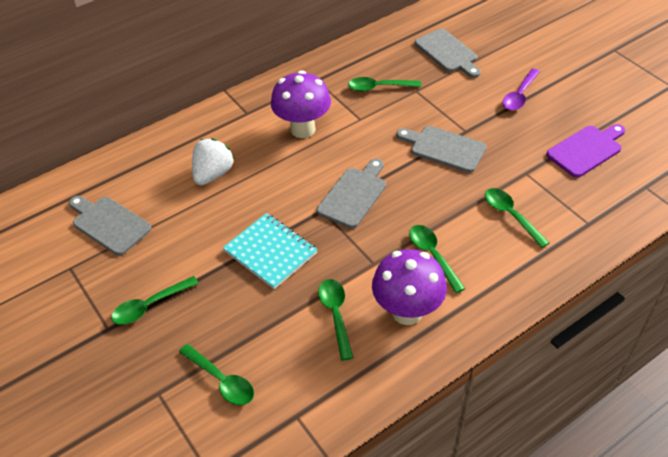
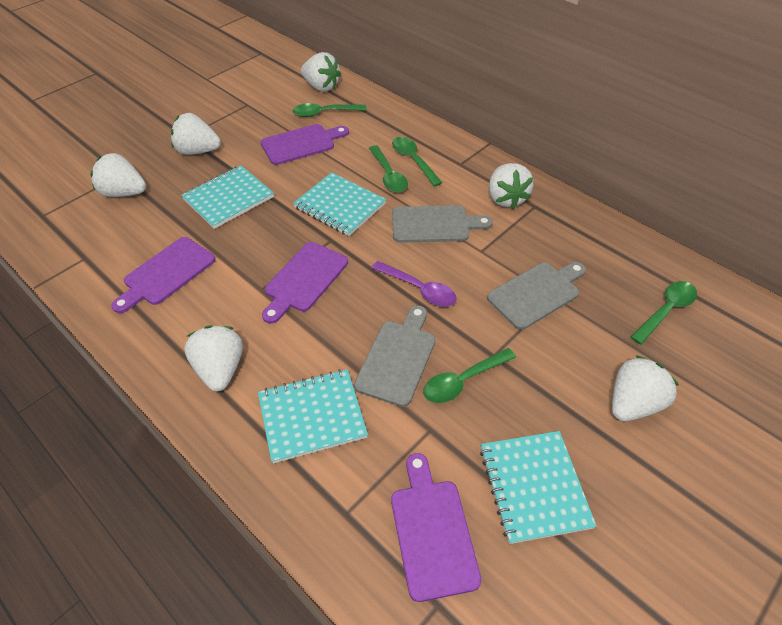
green spoon: [111,276,199,325] [179,344,254,405] [318,279,353,361] [348,77,421,91] [409,225,465,293] [485,188,550,248] = 6 -> [293,103,367,117] [369,145,408,193] [392,137,443,187] [423,348,516,403] [631,281,697,345] = 5
grey cutting board: [69,196,152,255] [317,159,386,229] [396,126,486,173] [415,29,481,78] = 4 -> [354,305,436,407] [392,205,493,243] [487,262,586,330] = 3
purple cutting board: [546,124,625,178] = 1 -> [111,237,215,313] [260,124,349,165] [262,242,348,324] [391,453,482,602] = 4
purple mushroom: [271,70,331,138] [372,249,447,325] = 2 -> none = 0
turquoise notebook: [223,213,318,289] = 1 -> [181,165,274,229] [258,369,368,464] [293,172,386,236] [480,431,597,544] = 4
white strawberry: [192,138,234,185] = 1 -> [90,153,146,197] [171,113,221,155] [184,325,243,391] [301,52,341,92] [489,163,534,209] [612,355,679,421] = 6

